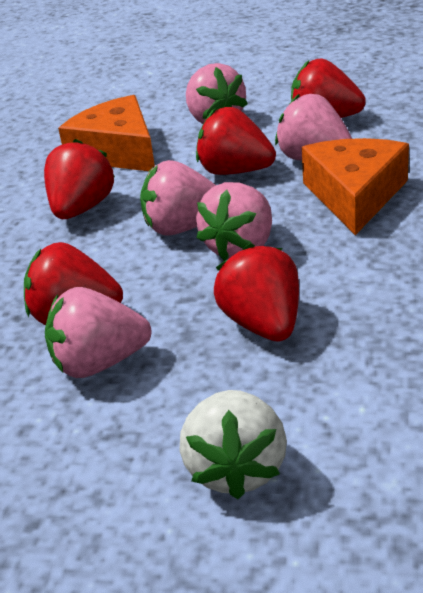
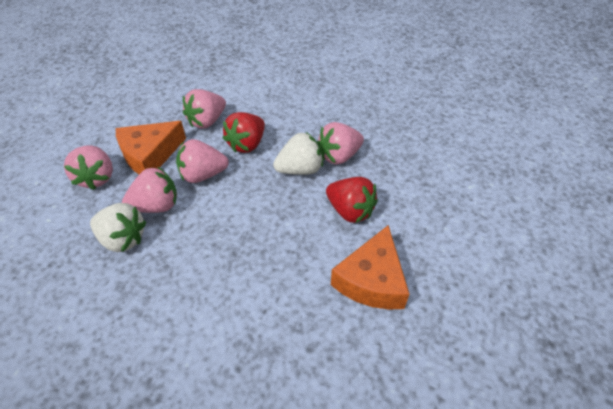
red strawberry: [24,242,123,325] [44,139,115,219] [196,107,276,175] [214,244,299,341] [291,58,366,118] = 5 -> [223,112,265,153] [326,177,378,223] = 2
white strawberry: [179,390,287,499] = 1 -> [90,203,146,252] [273,132,323,175] = 2

